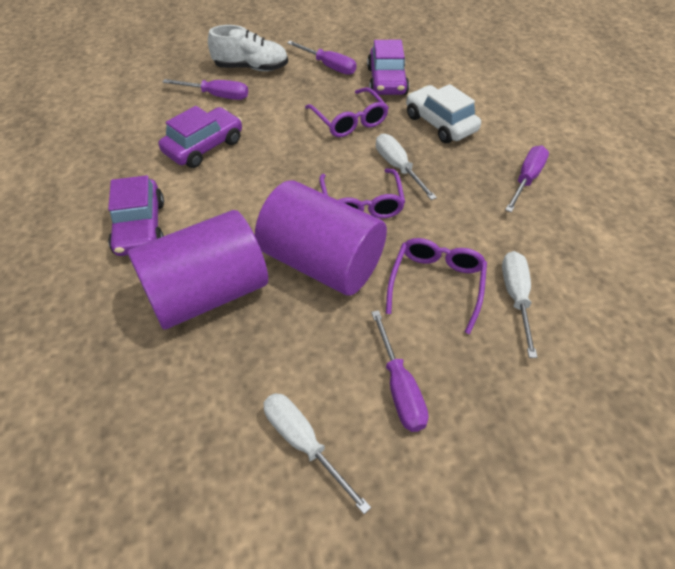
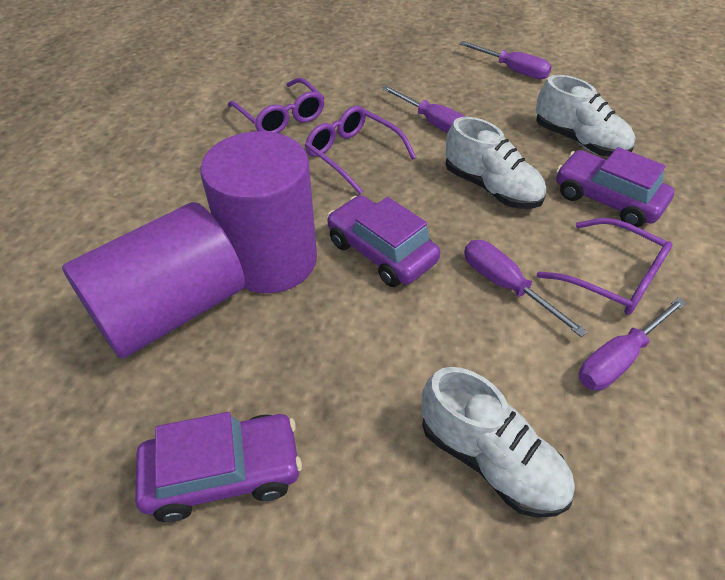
white car: [406,84,481,143] = 1 -> none = 0
white screwdriver: [263,393,371,514] [376,134,437,200] [502,251,538,358] = 3 -> none = 0
white shoe: [208,25,288,71] = 1 -> [422,367,575,518] [446,117,546,209] [536,75,636,157] = 3

